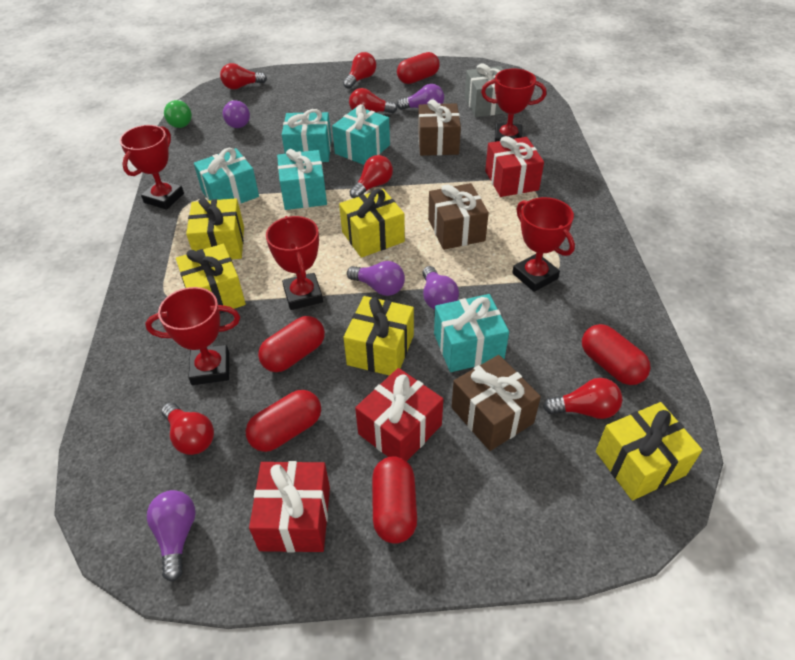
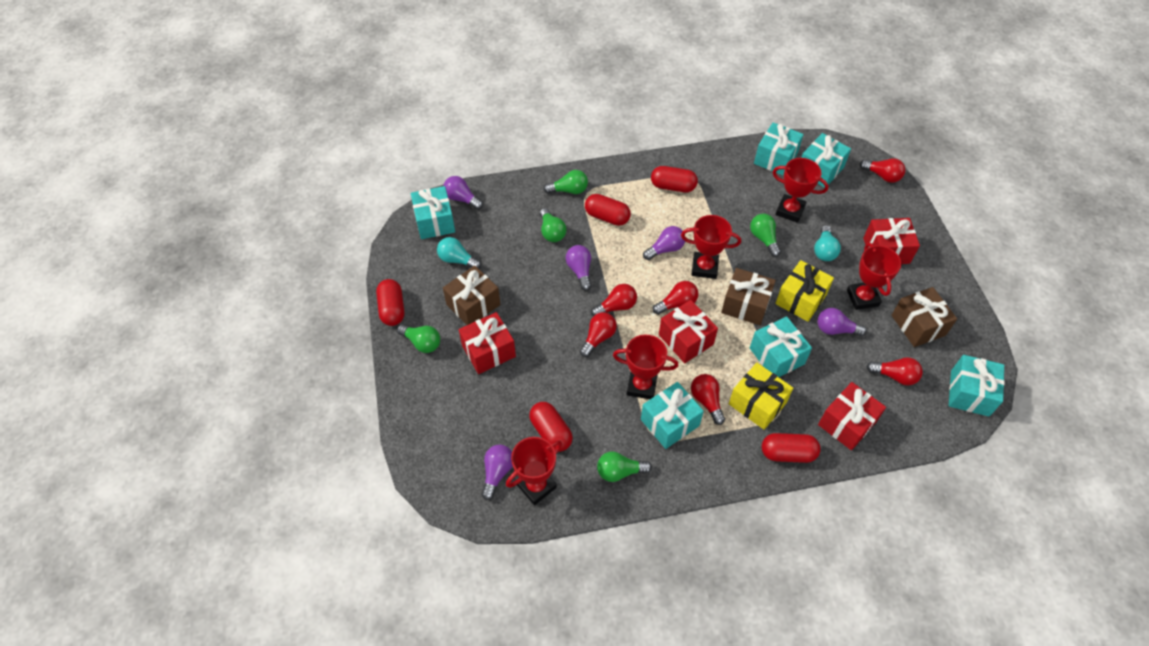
green light bulb: [164,100,192,128] = 1 -> [397,324,440,353] [540,208,566,242] [544,170,588,194] [597,452,652,482] [750,214,781,257] = 5
grey gift: [465,63,506,117] = 1 -> none = 0
red gift: [249,461,330,553] [355,368,443,461] [485,136,544,197] = 3 -> [459,312,516,374] [659,300,718,363] [818,382,886,450] [863,218,920,264] = 4
turquoise gift: [194,148,259,204] [277,149,327,210] [282,109,331,162] [332,104,390,165] [434,294,509,372] = 5 -> [411,186,455,239] [641,382,704,449] [750,316,812,377] [754,122,804,176] [802,133,851,188] [949,355,1005,417] = 6
turquoise light bulb: none = 0 -> [437,237,481,269] [814,225,841,261] = 2
yellow gift: [176,244,246,314] [186,197,244,259] [339,189,405,258] [343,296,414,376] [596,402,702,501] = 5 -> [729,363,793,430] [775,260,834,322] = 2

